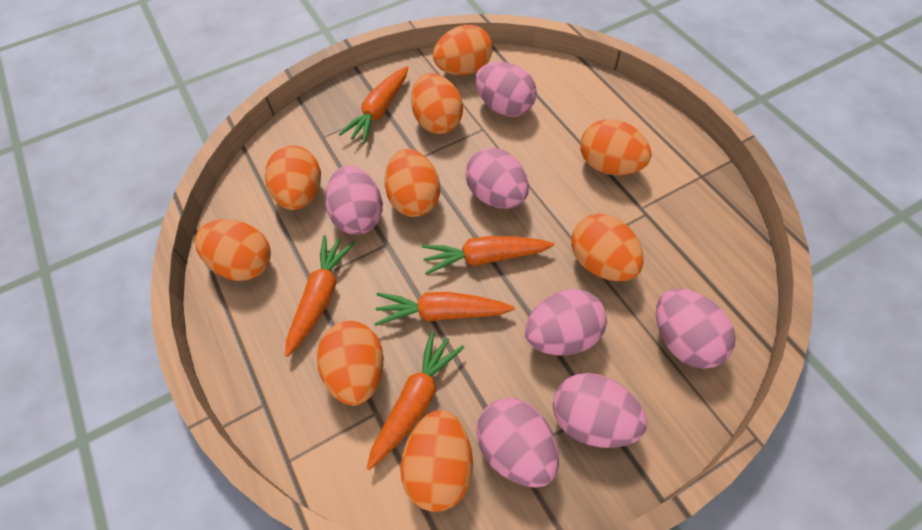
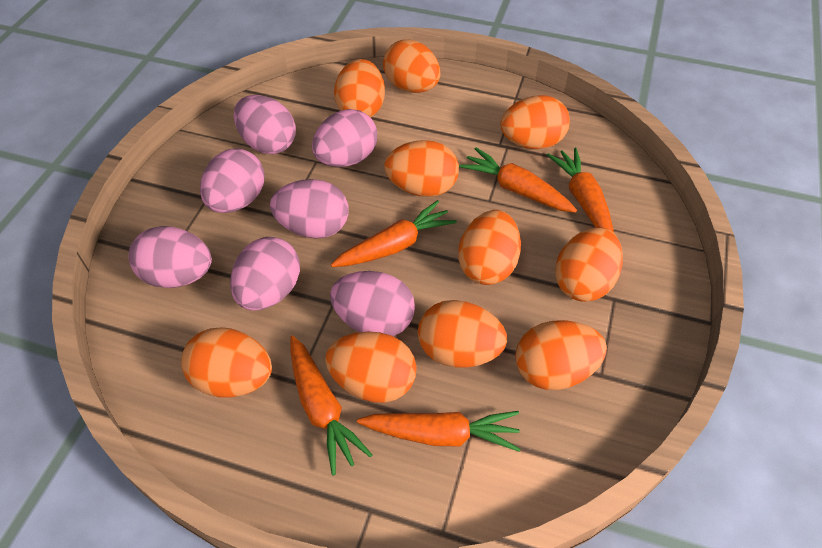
orange egg: [195,219,271,281] [265,146,321,210] [317,321,384,405] [385,149,440,217] [400,410,473,512] [411,73,463,134] [433,25,492,76] [571,214,644,281] [581,119,652,175] = 9 -> [181,328,272,397] [325,331,417,403] [334,59,385,117] [383,39,440,93] [384,140,459,197] [418,300,507,368] [458,210,521,285] [500,95,570,149] [515,320,607,390] [555,227,623,302] = 10

